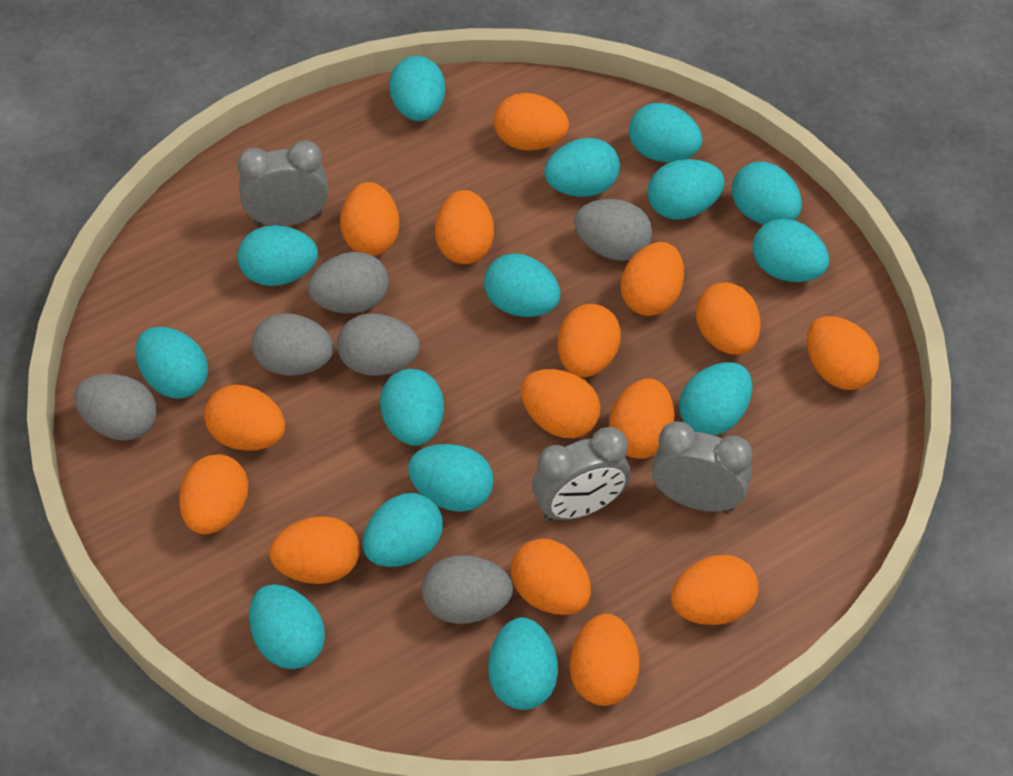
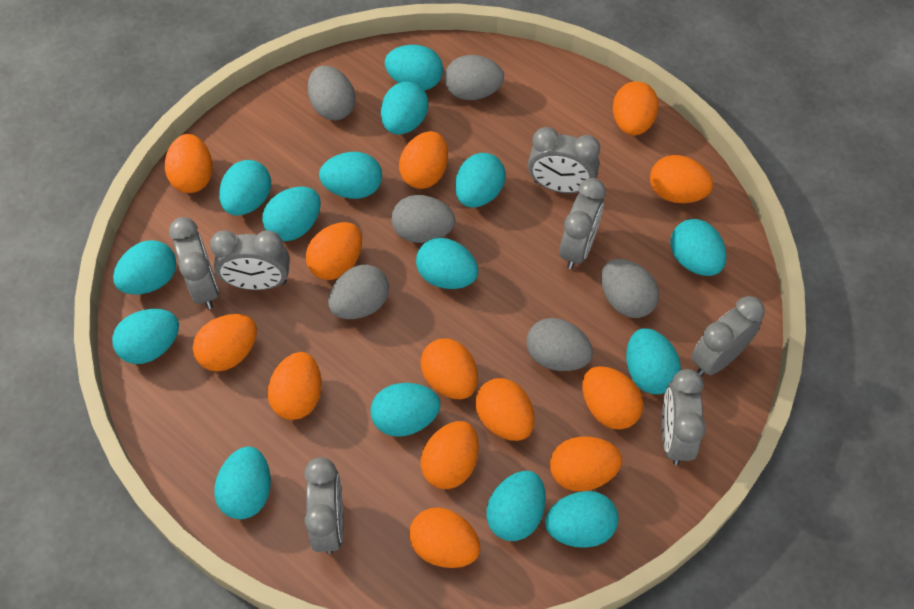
grey clock: [237,140,328,226] [532,427,630,521] [652,421,753,512] = 3 -> [169,217,219,309] [210,230,290,290] [304,457,343,554] [528,127,600,193] [560,178,606,269] [662,369,706,465] [691,296,765,376] = 7
orange egg: [179,454,249,534] [204,385,285,451] [269,516,360,584] [340,182,400,256] [435,190,494,264] [494,93,569,151] [511,539,591,615] [521,369,600,438] [557,304,621,377] [570,614,640,706] [609,379,675,459] [621,242,684,316] [671,555,759,625] [695,282,761,355] [807,316,879,390] = 15 -> [165,134,213,193] [193,314,257,372] [268,352,322,420] [306,222,362,280] [399,131,448,189] [409,507,480,568] [421,338,478,399] [421,421,479,489] [475,378,534,441] [550,437,622,492] [582,366,643,430] [613,81,659,135] [650,155,713,203] = 13

